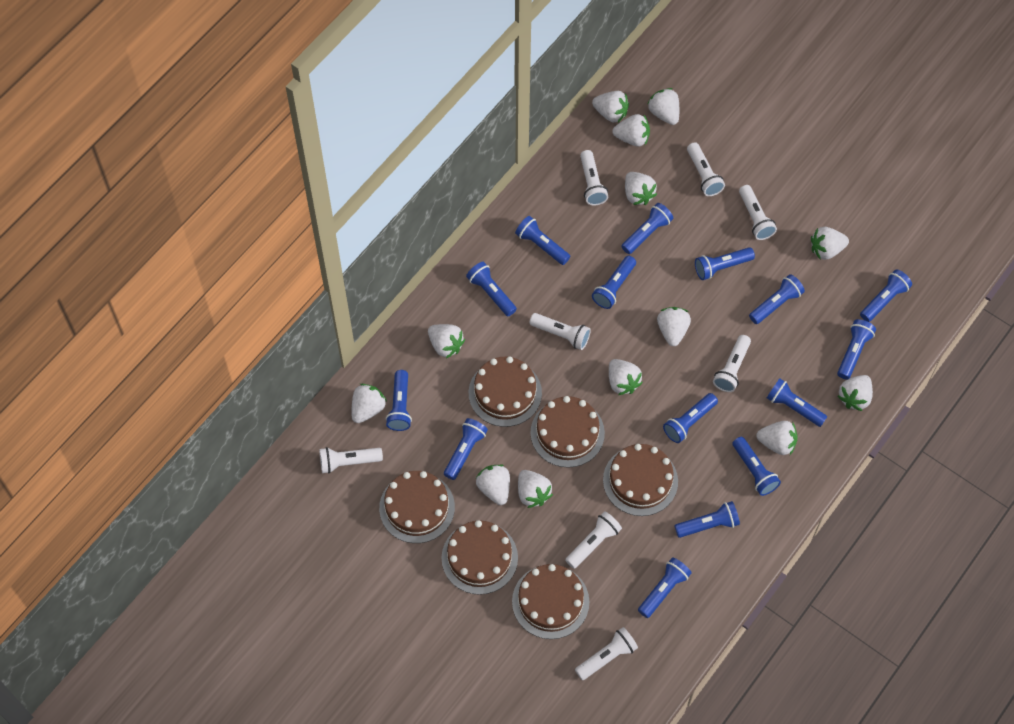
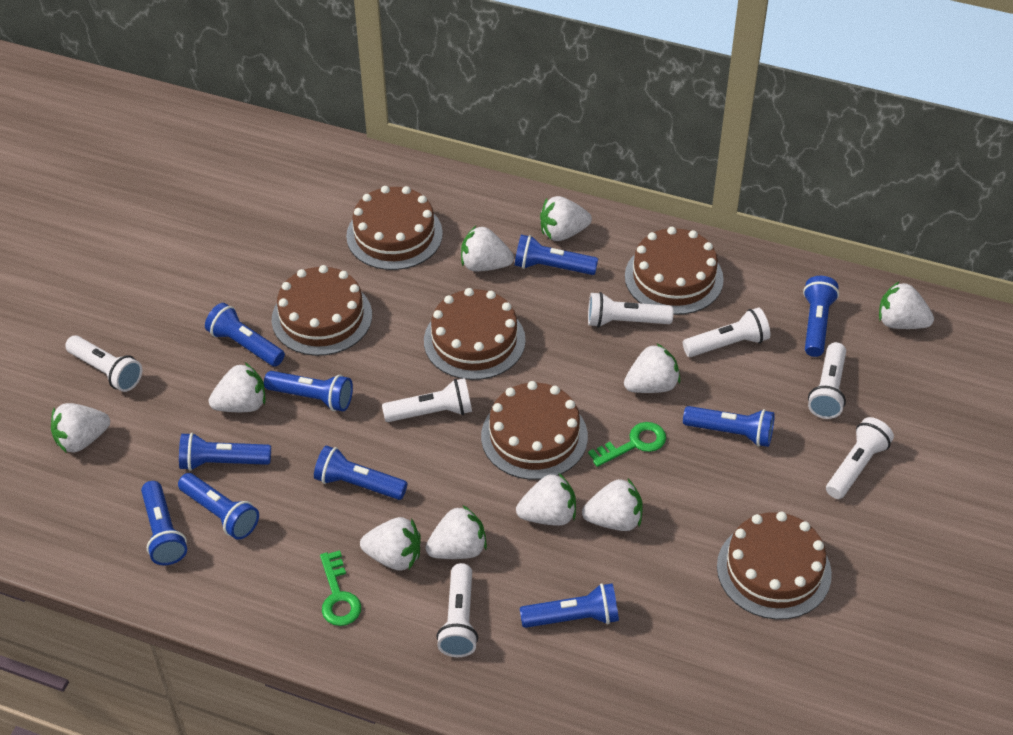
blue flashlight: [386,370,412,431] [444,418,488,480] [466,262,517,316] [515,216,570,265] [592,256,636,309] [621,203,673,254] [638,557,692,618] [663,393,718,443] [675,501,740,538] [695,247,755,280] [732,437,781,496] [749,274,805,324] [767,379,827,427] [837,319,876,380] [860,269,912,322] = 15 -> [141,481,187,565] [178,473,259,540] [179,433,271,471] [205,303,285,366] [264,371,353,411] [314,445,407,500] [515,235,598,275] [520,583,619,628] [683,406,775,447] [803,276,839,357] = 10
green key: none = 0 -> [320,550,361,626] [588,422,666,467] = 2
white flashlight: [320,447,383,473] [529,313,591,350] [565,511,622,569] [575,627,638,680] [580,150,608,206] [687,142,725,196] [713,335,751,392] [739,185,777,240] = 8 -> [65,335,142,392] [382,378,472,422] [436,563,478,657] [588,292,674,328] [683,308,770,357] [808,342,846,419] [826,417,894,499] = 7
white strawberry: [352,384,387,423] [428,324,465,358] [476,465,510,505] [518,470,553,508] [592,91,629,123] [609,359,643,395] [612,114,650,147] [625,172,657,205] [647,88,679,125] [657,307,691,346] [757,421,798,455] [811,227,849,260] [837,375,873,411] = 13 -> [51,403,110,453] [209,363,266,412] [360,517,421,571] [425,505,487,559] [461,226,514,271] [516,473,576,526] [540,196,592,241] [582,479,643,531] [624,343,680,393] [879,281,934,329] = 10

